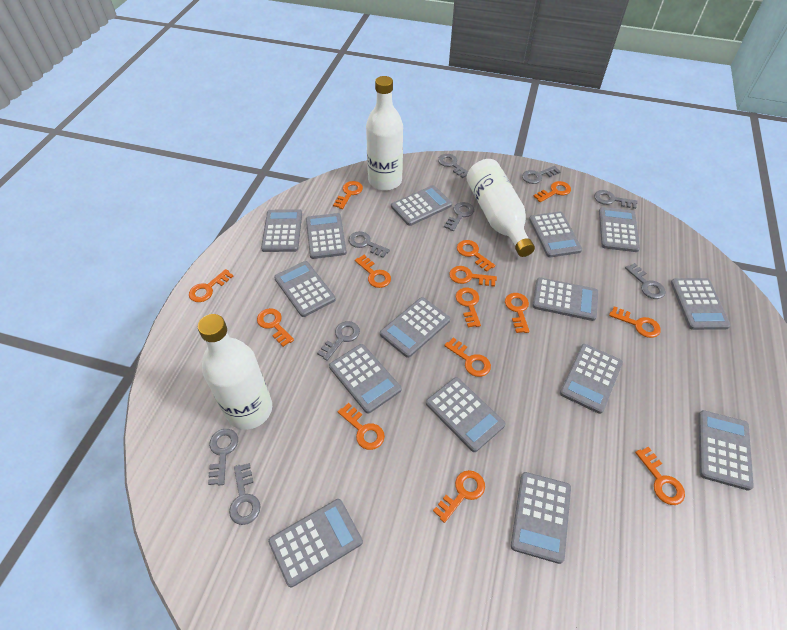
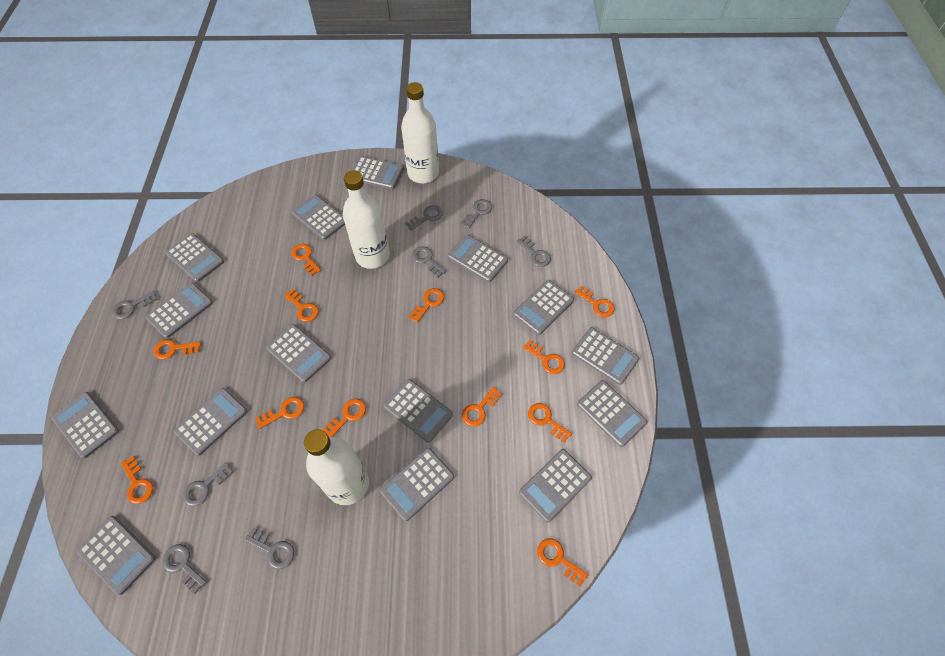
grey key: [208,429,238,486] [229,463,261,525] [317,321,360,361] [349,231,390,258] [438,154,468,178] [444,202,474,231] [522,166,561,184] [594,190,638,209] [625,263,666,299] = 9 -> [112,291,158,319] [162,544,207,594] [183,462,233,506] [245,527,294,569] [405,205,443,230] [412,246,446,277] [461,199,492,228] [517,236,551,267] = 8
orange key: [189,269,233,302] [257,308,294,347] [333,181,363,209] [338,403,385,450] [355,255,391,288] [433,470,485,523] [444,338,491,377] [449,266,497,287] [456,288,481,327] [457,240,495,272] [505,293,529,333] [533,181,571,202] [609,306,661,338] [635,447,685,505] = 14 -> [121,456,153,504] [153,339,201,359] [255,397,304,429] [284,289,319,322] [291,244,321,276] [322,399,366,437] [408,288,444,323] [462,387,502,427] [523,340,565,374] [528,403,572,443] [537,538,588,587] [574,285,614,317] = 12

